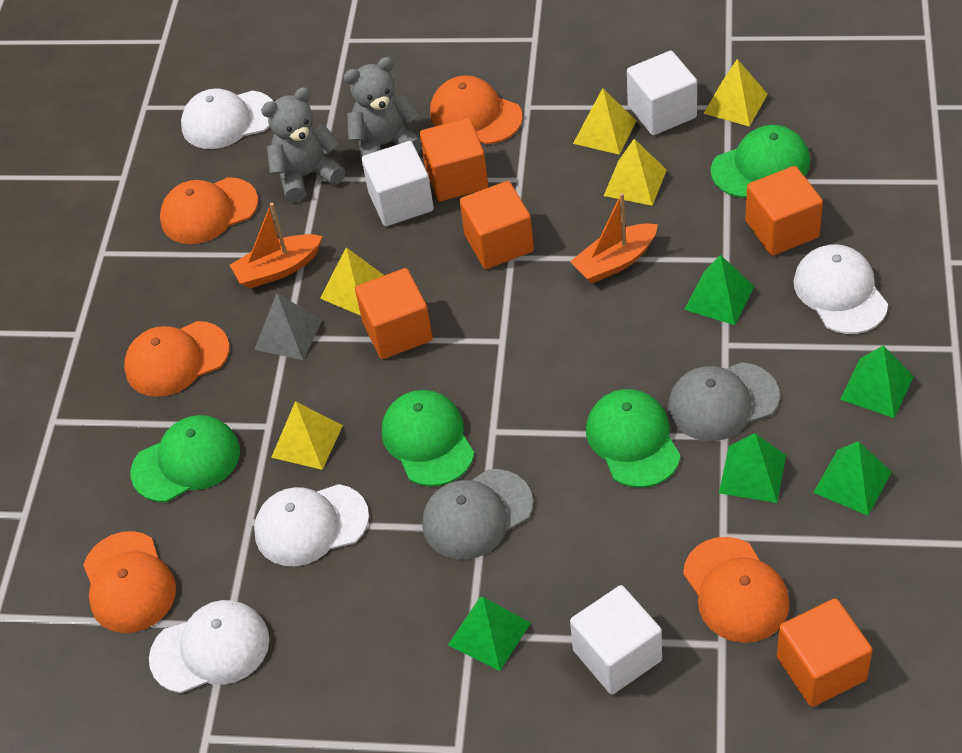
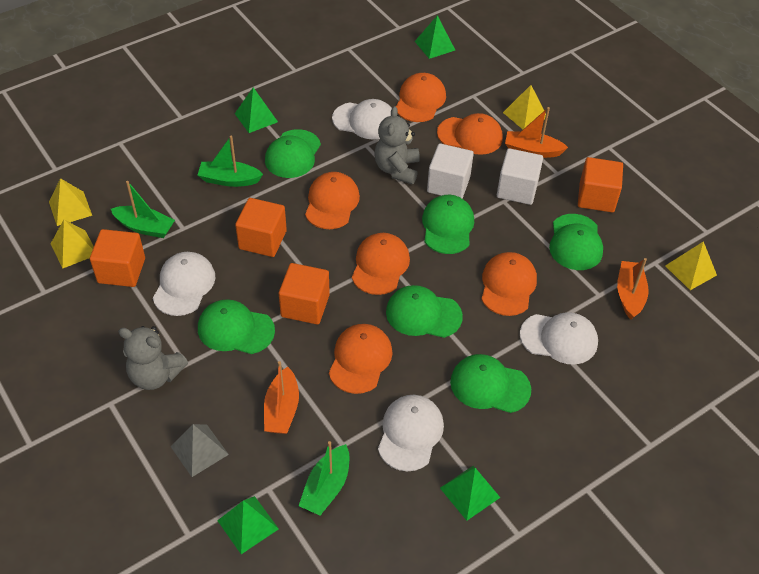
green boat: none = 0 -> [111,181,175,238] [198,136,263,187] [299,441,350,515] = 3
green cap: [131,415,240,502] [382,390,474,486] [586,389,681,488] [711,125,810,198] = 4 -> [198,299,275,354] [265,129,321,178] [386,285,463,338] [422,195,474,254] [450,354,531,413] [549,214,603,270] = 6
green pyramid: [448,597,531,671] [684,255,754,325] [719,433,786,503] [813,441,892,516] [840,345,914,418] = 5 -> [217,496,279,554] [235,87,278,133] [414,15,455,59] [440,466,501,521] = 4
grey cap: [422,469,533,559] [668,362,780,441] = 2 -> none = 0
orange boat: [230,202,323,288] [570,193,658,284] = 2 -> [264,361,299,434] [505,107,568,158] [617,258,649,320] = 3
orange cap: [83,531,176,633] [124,321,230,397] [160,177,258,244] [430,75,523,144] [683,537,790,643] = 5 -> [305,172,360,229] [329,324,393,394] [352,233,410,295] [396,73,446,122] [437,113,503,155] [481,252,537,316] = 6
orange cube: [355,268,433,359] [420,118,488,201] [460,181,534,269] [745,166,823,256] [777,598,873,707] = 5 -> [90,229,145,287] [235,198,287,257] [279,263,330,325] [578,157,623,212] = 4
white cube: [362,141,434,226] [570,585,662,694] [627,51,697,135] = 3 -> [427,143,474,199] [497,148,543,205] = 2
yellow pyramid: [271,401,343,470] [320,247,384,316] [573,88,636,155] [604,139,667,206] [703,59,768,127] = 5 -> [49,178,92,226] [51,220,94,269] [503,85,546,129] [665,241,717,290] = 4

